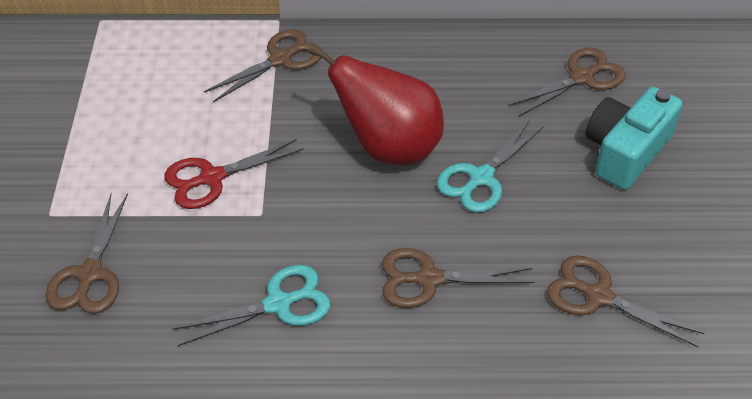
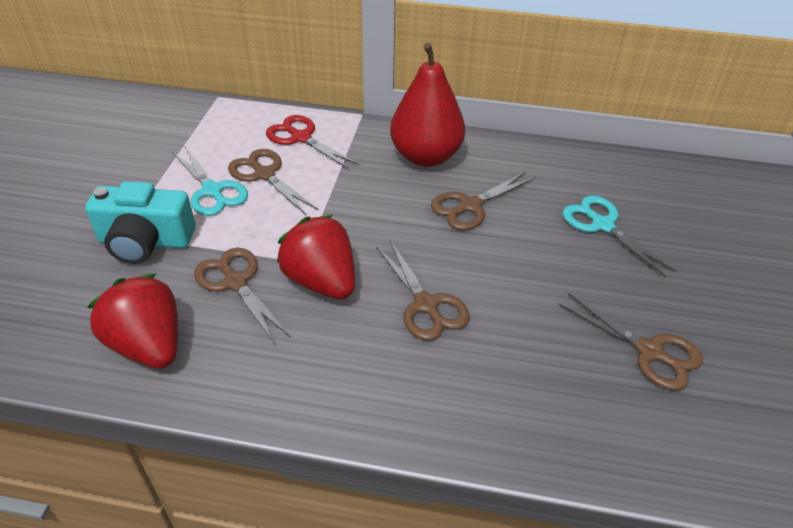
red strawberry: none = 0 -> [87,273,178,369] [277,215,355,299] = 2

